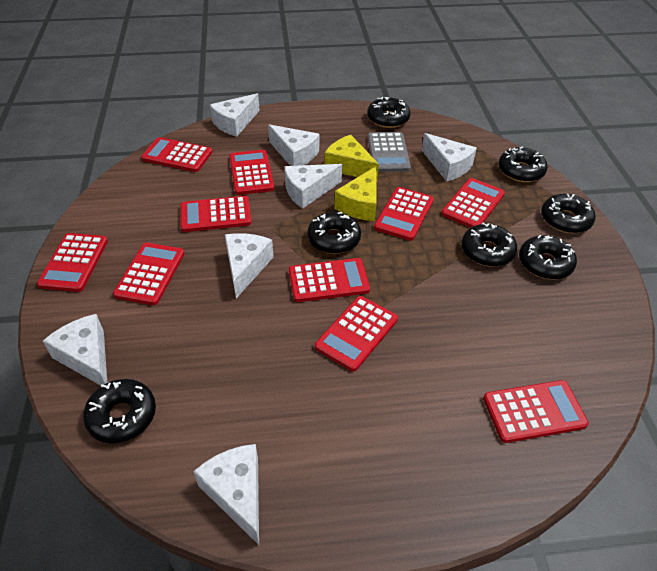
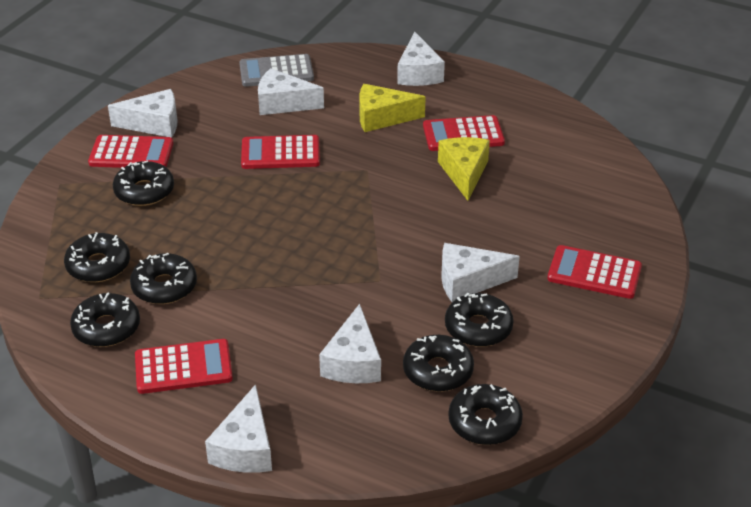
red calculator: [37,233,108,292] [113,243,185,305] [141,137,212,172] [180,196,251,232] [230,150,274,195] [289,258,370,302] [315,296,398,372] [374,187,434,241] [441,178,505,228] [483,380,589,443] = 10 -> [88,135,173,168] [135,339,233,394] [241,135,320,169] [423,115,505,151] [547,245,642,299] = 5
white cheese: [43,314,107,386] [193,444,259,545] [210,93,260,137] [225,233,274,299] [268,124,319,166] [284,164,342,209] [422,133,477,182] = 7 -> [108,89,178,138] [205,384,272,473] [258,68,324,115] [319,304,381,383] [397,32,445,86] [442,243,520,302] = 6

